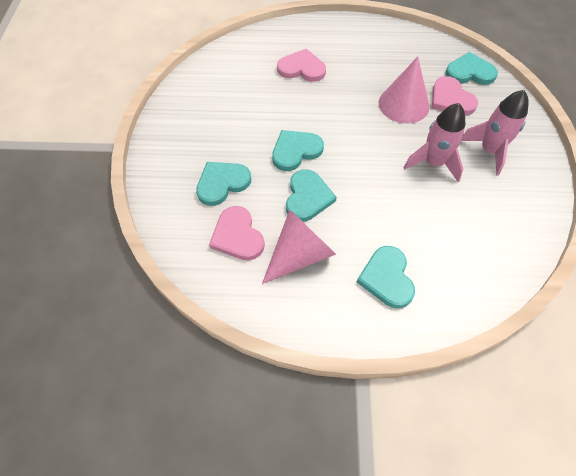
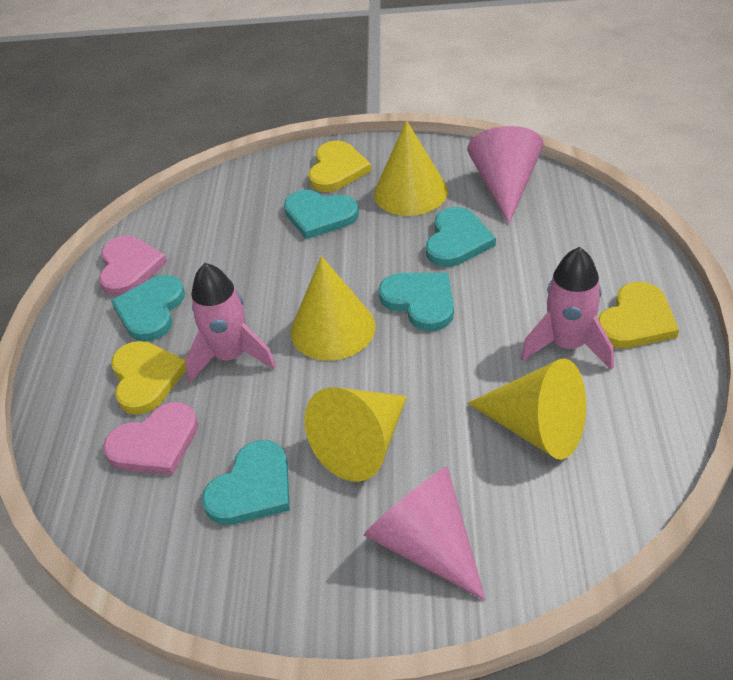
pink heart: [209,206,265,260] [277,48,326,82] [432,76,478,116] = 3 -> [99,236,167,296] [103,402,198,475] = 2
yellow cone: none = 0 -> [291,256,376,361] [304,387,407,482] [374,120,448,216] [467,358,586,460] = 4
yellow heart: none = 0 -> [111,341,186,415] [309,141,372,192] [598,282,679,348] = 3

